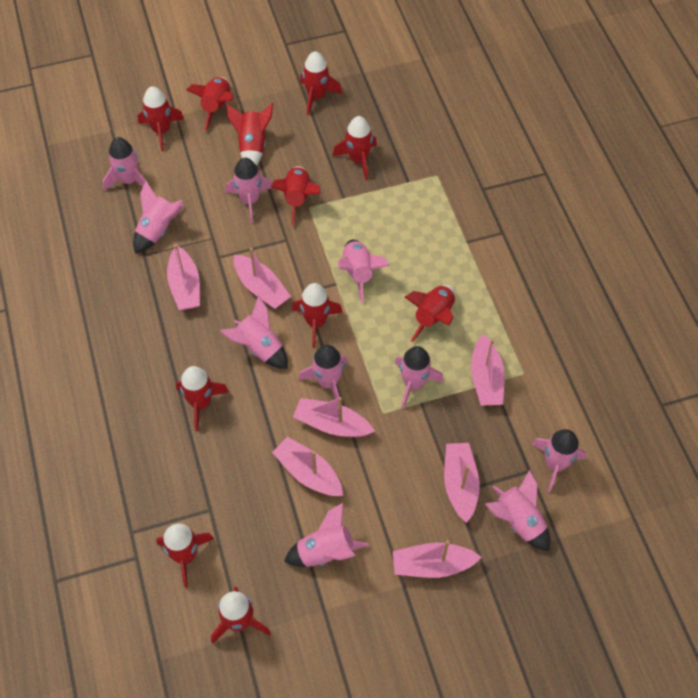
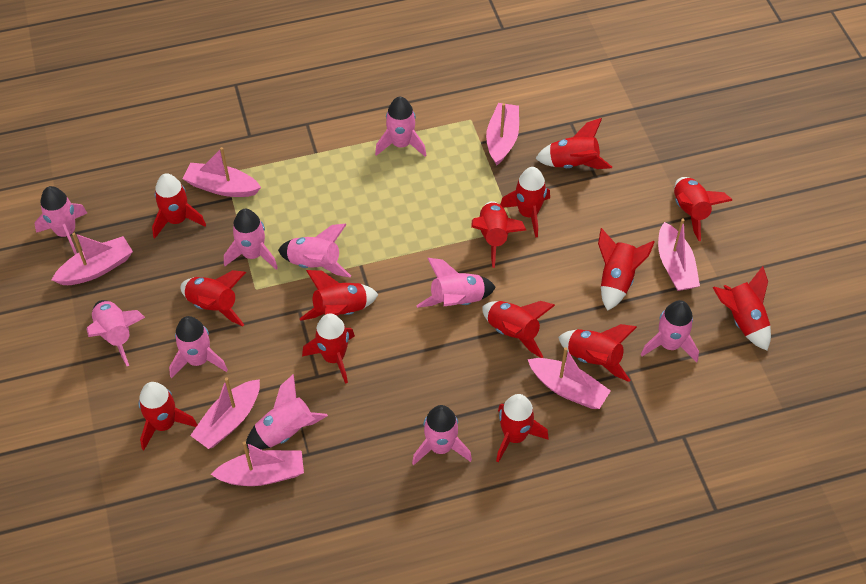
red rocket: [138,86,184,151] [156,524,214,588] [176,366,229,431] [186,77,233,131] [211,586,271,644] [227,103,273,166] [271,166,321,226] [292,283,343,348] [300,51,342,115] [333,116,377,180] [405,285,455,342] = 11 -> [138,382,197,450] [152,173,206,238] [180,270,246,326] [300,270,379,321] [302,313,355,384] [471,201,526,268] [482,301,555,358] [496,394,548,463] [500,167,550,238] [535,118,612,169] [558,324,637,382] [598,228,655,311] [674,177,733,241] [712,266,771,350] = 14

